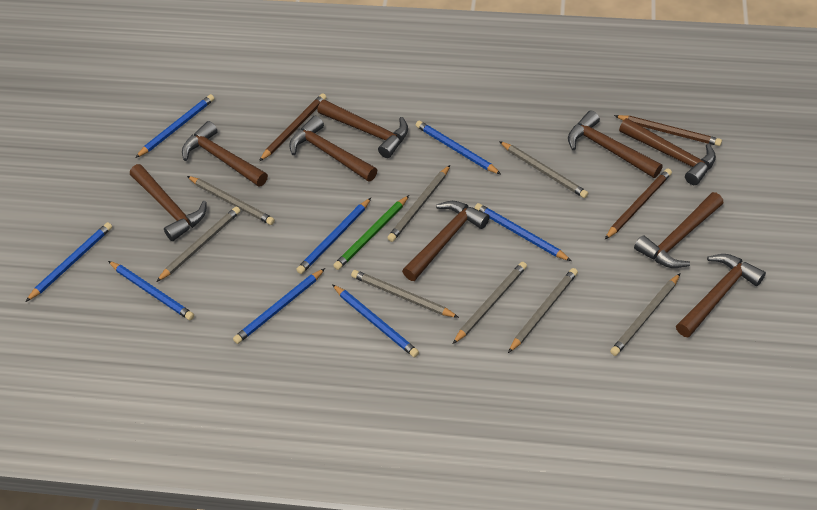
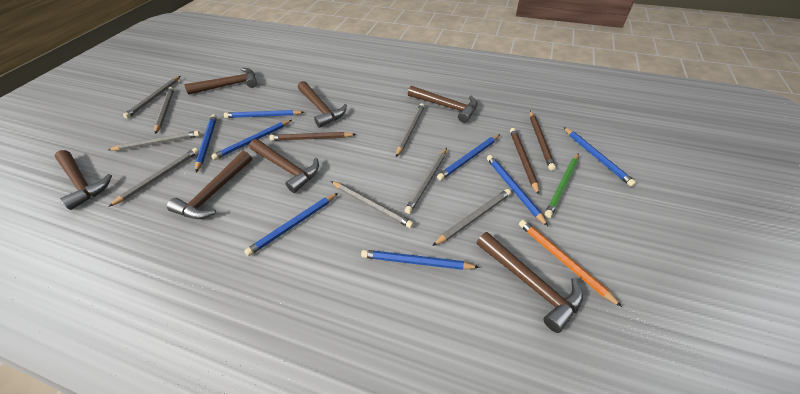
brown hammer: [130,164,207,241] [182,121,268,187] [289,116,377,182] [317,100,408,158] [402,201,489,281] [568,111,663,178] [619,118,716,185] [634,192,723,268] [676,254,766,338] = 9 -> [54,150,112,210] [167,151,252,219] [185,68,257,95] [249,139,319,193] [298,81,347,128] [408,86,477,123] [477,232,583,333] = 7
orange pencil: none = 0 -> [519,220,622,307] = 1

